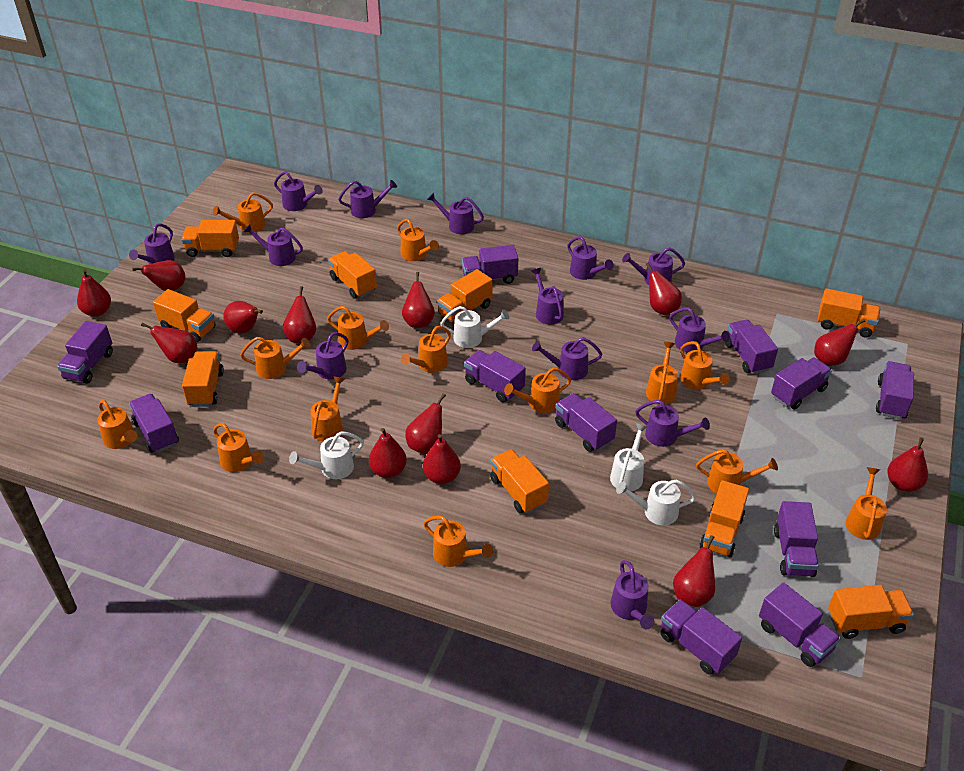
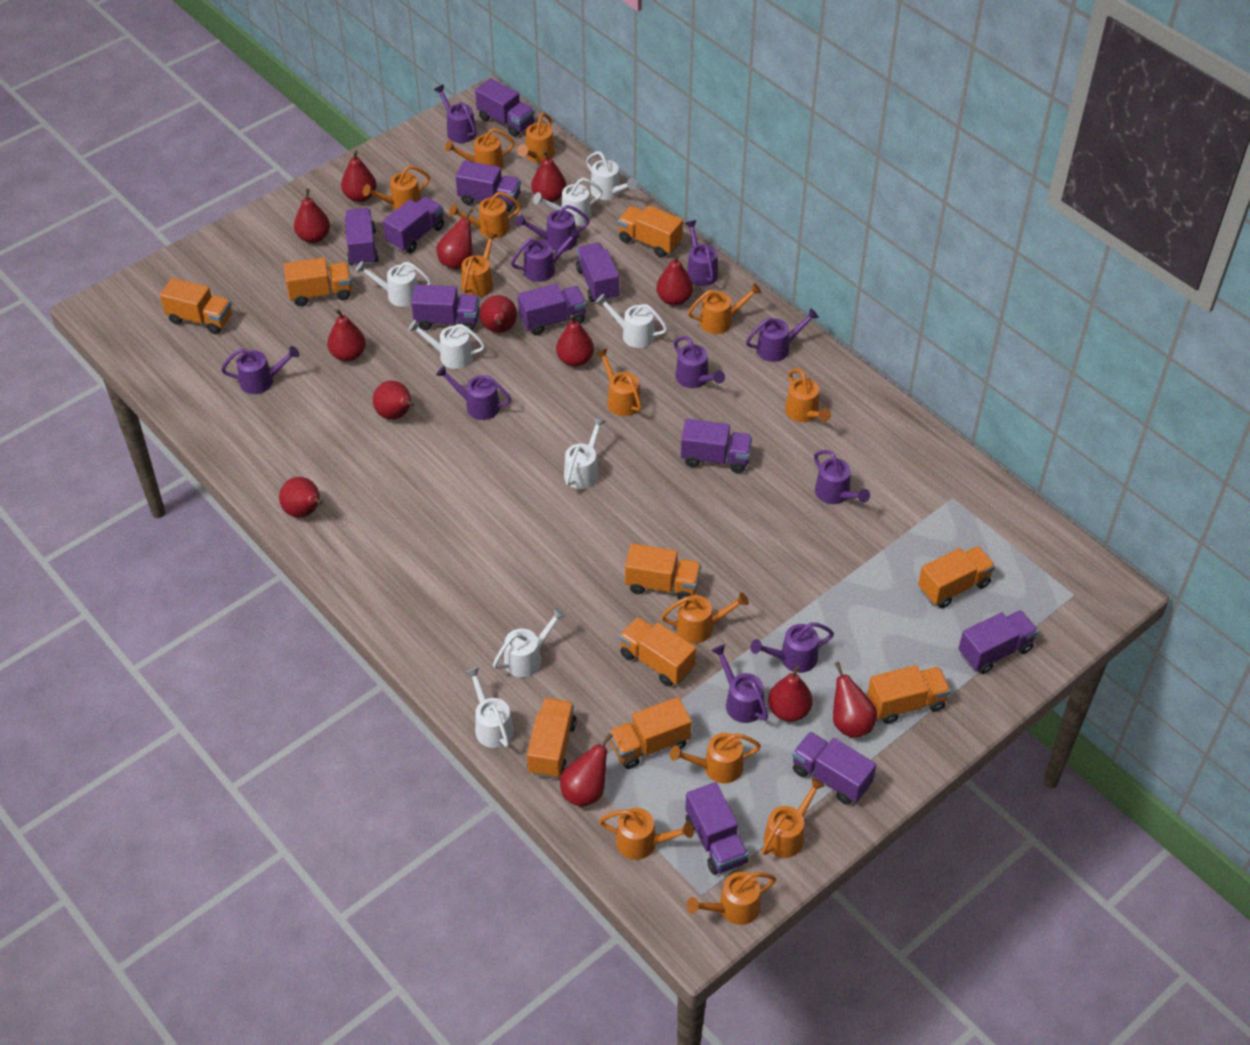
orange watering can: [97,400,137,449] [213,192,273,233] [213,423,264,472] [240,337,311,379] [310,376,345,441] [327,306,389,350] [397,219,439,261] [401,326,451,373] [423,515,493,567] [504,368,571,413] [646,342,678,405] [680,341,730,389] [696,449,778,494] [846,467,887,540] = 14 -> [363,165,430,210] [445,128,515,169] [449,192,521,238] [461,232,498,297] [517,113,555,163] [596,348,642,416] [599,808,694,860] [661,592,749,643] [670,733,761,783] [687,872,776,925] [688,283,762,334] [762,777,825,858] [785,368,831,422] = 13
purple watering can: [129,223,175,264] [244,225,303,266] [274,171,323,211] [297,332,348,380] [338,180,397,218] [427,192,484,234] [531,268,564,324] [532,337,602,380] [567,236,614,280] [610,560,654,629] [622,247,685,285] [635,400,710,447] [670,307,730,353] = 13 -> [221,346,300,394] [434,85,476,143] [436,365,511,420] [511,228,581,282] [516,205,590,251] [674,336,725,388] [685,220,718,286] [712,645,768,723] [746,308,819,362] [750,622,834,673] [814,450,870,504] = 11
white watering can: [289,431,364,479] [441,306,509,348] [610,423,647,491] [616,480,696,526] = 4 -> [355,261,432,307] [408,320,485,369] [465,667,514,748] [493,607,566,677] [533,178,603,225] [564,417,606,489] [586,151,637,200] [595,294,667,348] = 8

